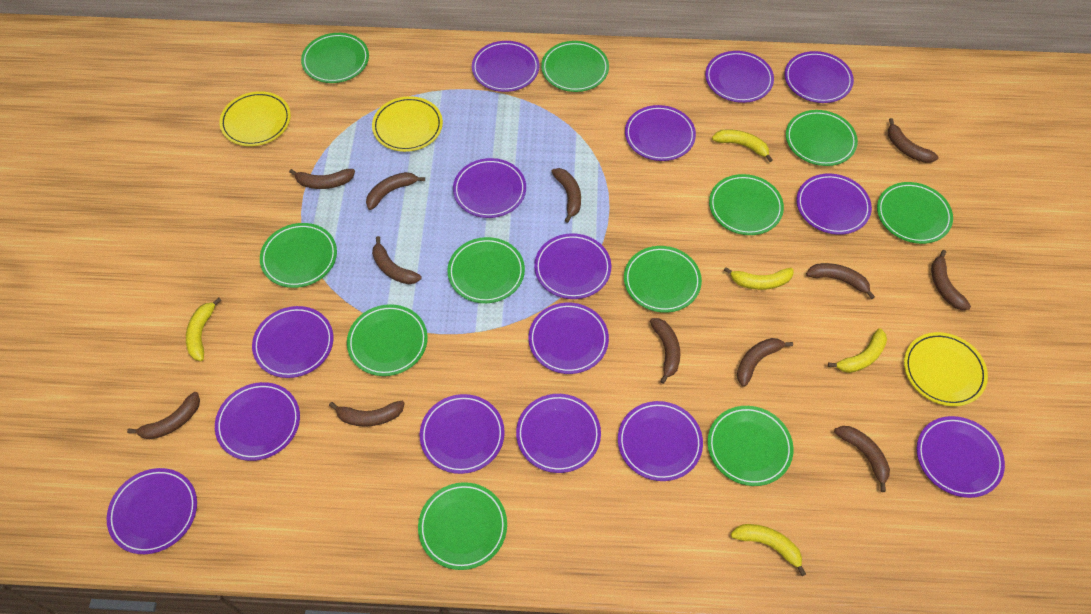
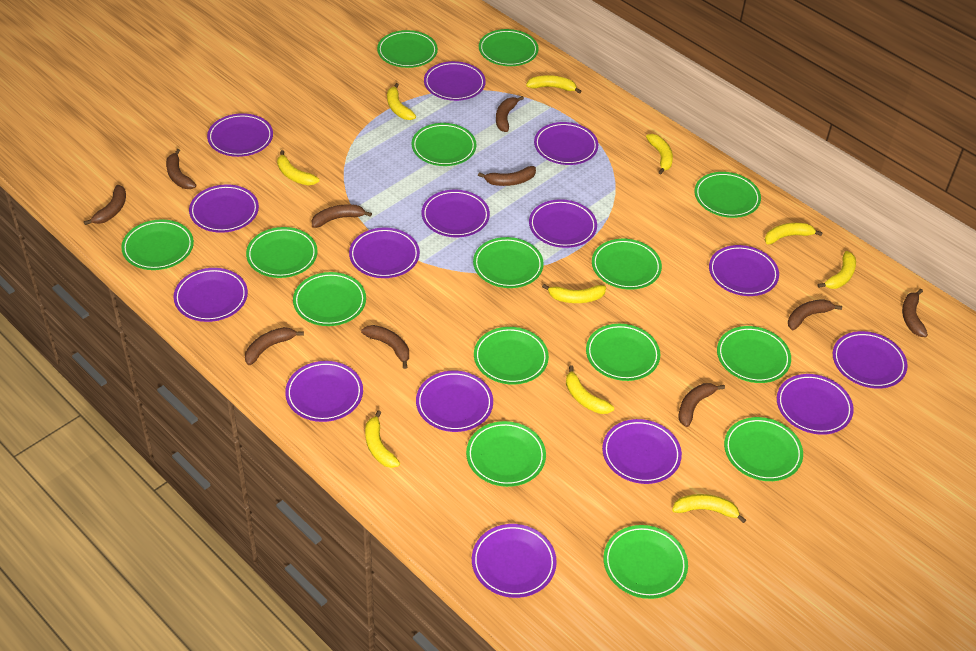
brown banana: [127,392,200,439] [289,169,355,189] [329,401,405,427] [366,172,425,210] [372,236,422,284] [551,168,581,223] [650,318,680,384] [737,338,793,387] [806,263,875,299] [834,426,890,492] [888,118,938,163] [931,250,971,310] = 12 -> [84,185,126,225] [166,149,196,189] [245,327,304,365] [312,204,372,228] [361,325,409,369] [478,166,536,186] [496,96,524,132] [678,383,725,427] [788,299,842,330] [902,289,928,337] = 10
green plate: [260,223,337,288] [301,33,369,83] [347,304,428,376] [418,482,507,570] [447,237,525,303] [541,41,609,92] [624,246,702,313] [707,406,793,486] [709,174,784,235] [786,110,858,166] [877,182,953,244] = 11 -> [121,219,194,270] [246,227,318,278] [293,272,366,326] [377,30,438,68] [412,123,477,166] [466,421,546,487] [473,237,544,288] [474,327,549,385] [479,29,539,66] [586,324,660,381] [592,239,662,290] [604,525,688,599] [694,172,761,218] [717,326,791,383] [724,417,803,481] = 15
yellow banana: [186,298,222,361] [712,129,773,162] [724,267,794,290] [731,524,806,576] [828,328,887,373] = 5 -> [277,150,319,185] [365,410,400,468] [387,83,416,120] [526,75,582,94] [542,284,606,303] [566,365,614,414] [646,134,673,174] [672,494,746,523] [765,223,823,245] [818,251,856,289] = 10
yellow plate: [219,91,291,146] [372,96,443,152] [904,332,988,406] = 3 -> none = 0

